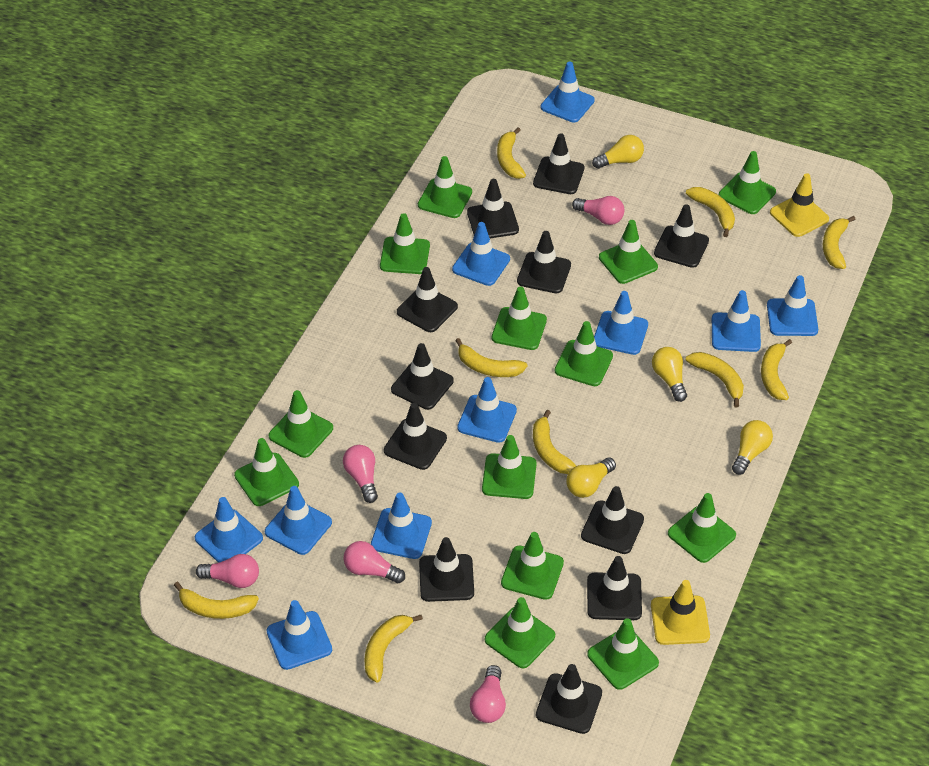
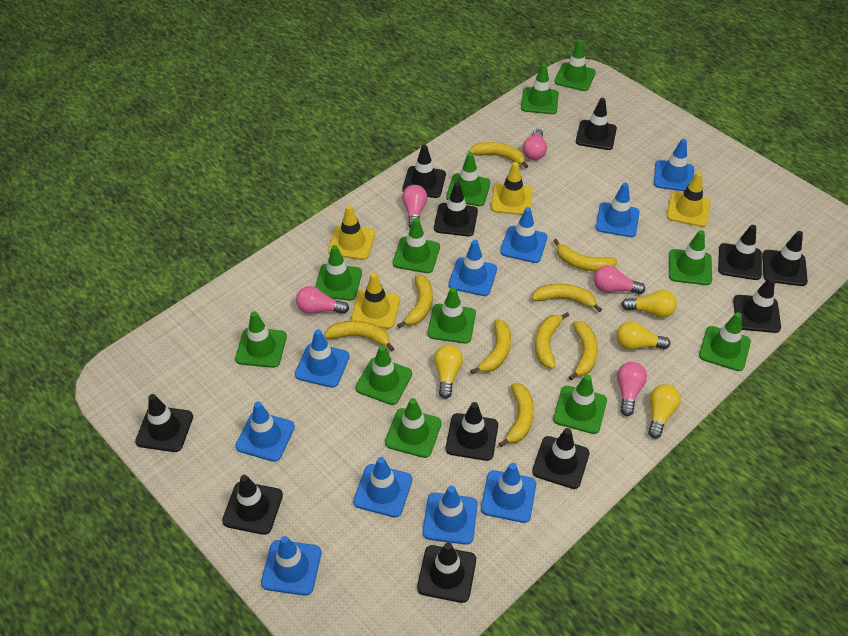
green traffic cone: [234,438,299,506] [269,390,333,458] [380,213,430,274] [418,156,472,218] [482,435,537,499] [485,597,555,668] [492,287,547,350] [501,532,564,600] [554,321,613,386] [587,618,659,690] [599,220,658,284] [668,493,736,563] [719,151,776,214] = 13 -> [235,311,287,368] [315,245,362,301] [355,345,412,405] [385,398,441,458] [393,218,440,273] [428,287,476,344] [446,152,491,206] [521,64,559,114] [553,374,607,434] [554,40,596,91] [669,230,712,285] [699,312,751,371] = 12
yellow traffic cone: [651,580,710,645] [770,173,829,237] = 2 -> [328,205,375,260] [351,273,400,329] [491,162,533,215] [667,172,711,227] = 4

